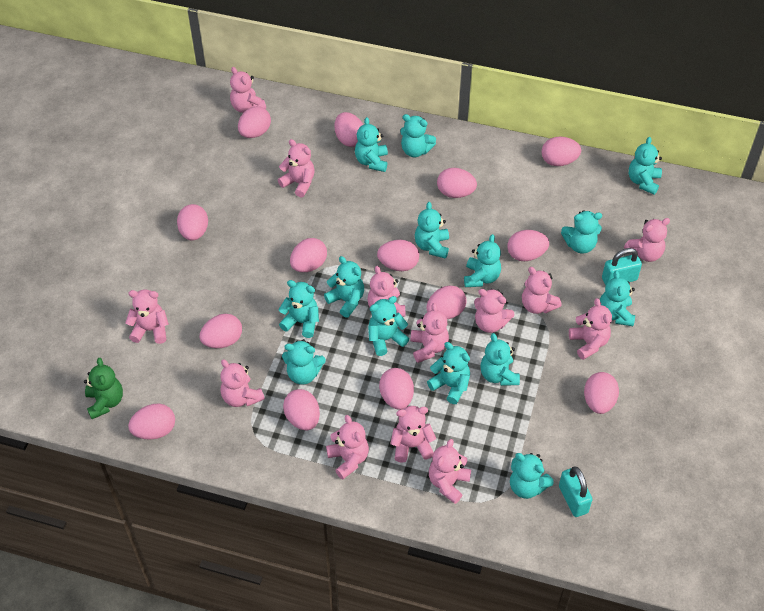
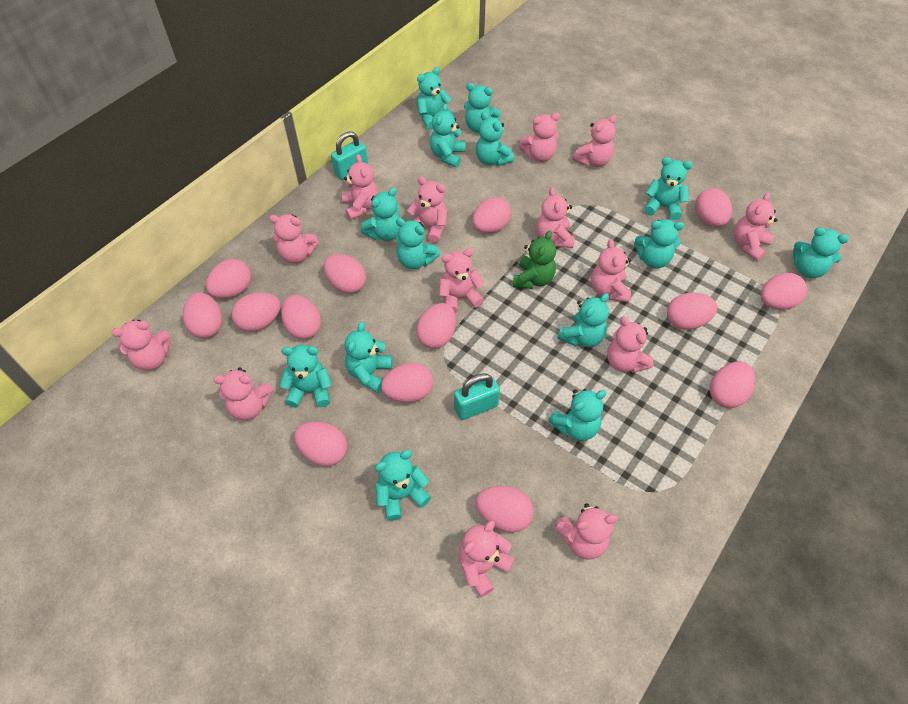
pink teddy bear: [125,289,169,344] [220,359,265,407] [230,67,266,113] [278,139,315,198] [326,415,369,479] [367,266,405,317] [390,406,436,463] [410,303,449,363] [429,439,471,504] [474,289,515,333] [522,267,562,314] [569,298,612,360] [624,218,670,262] = 13 -> [111,320,170,371] [213,368,273,420] [269,214,319,263] [342,154,378,220] [407,177,447,243] [439,248,484,313] [458,521,515,597] [519,113,560,162] [536,187,575,248] [554,503,618,560] [573,115,616,167] [591,239,631,302] [607,316,654,373] [734,192,777,261] = 14

